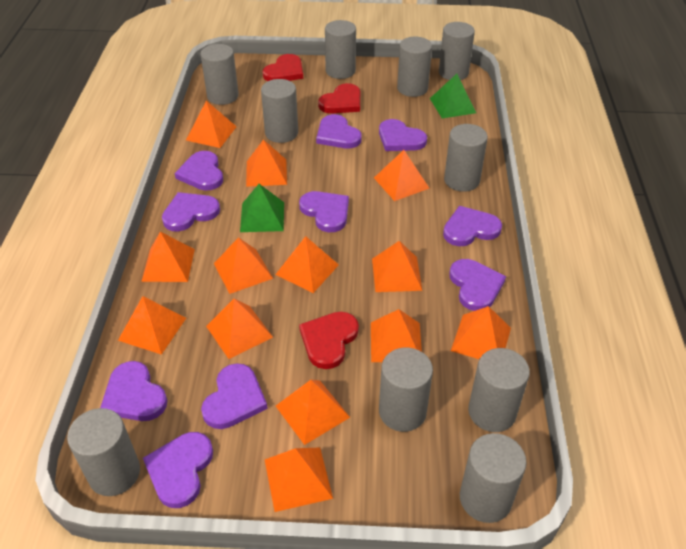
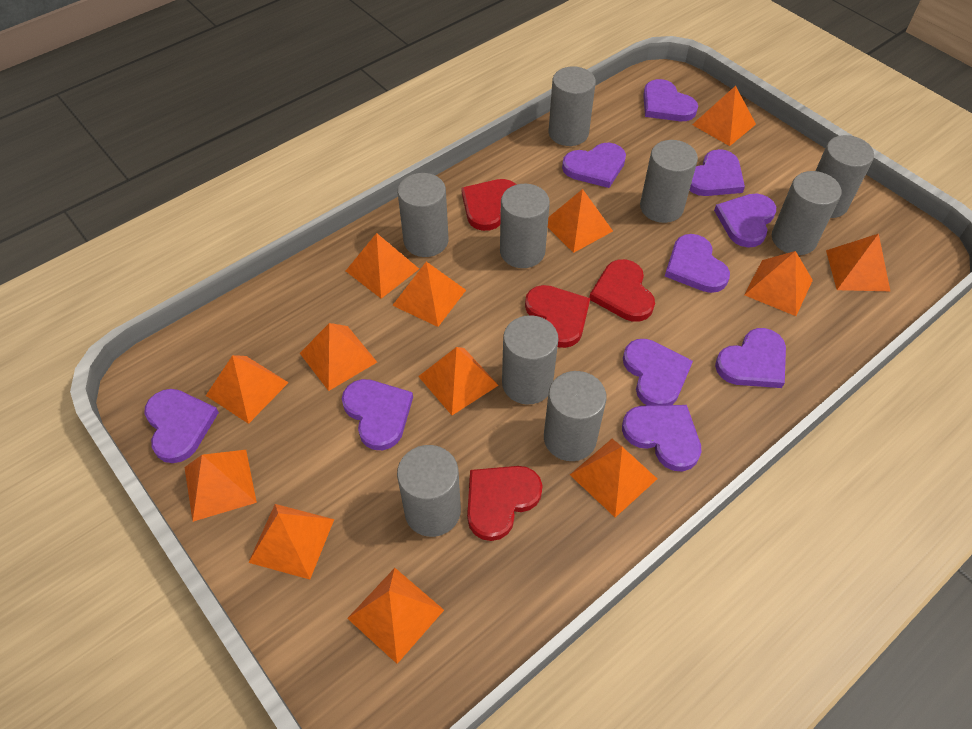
green pyramid: [240,184,284,232] [430,74,476,118] = 2 -> none = 0
grey cylinder: [67,408,140,496] [200,44,239,105] [261,79,298,143] [325,20,356,79] [379,348,433,432] [397,37,432,97] [439,22,475,80] [444,124,488,192] [460,433,527,523] [468,348,530,432] = 10 -> [397,445,461,537] [398,173,449,257] [500,184,550,268] [502,315,559,405] [544,371,607,461] [549,66,596,146] [640,140,698,223] [772,171,842,255] [816,135,874,218] = 9
red heart: [263,54,303,81] [299,312,359,369] [318,83,360,114] = 3 -> [462,179,517,231] [467,466,543,541] [525,285,590,348] [589,259,655,322] = 4

